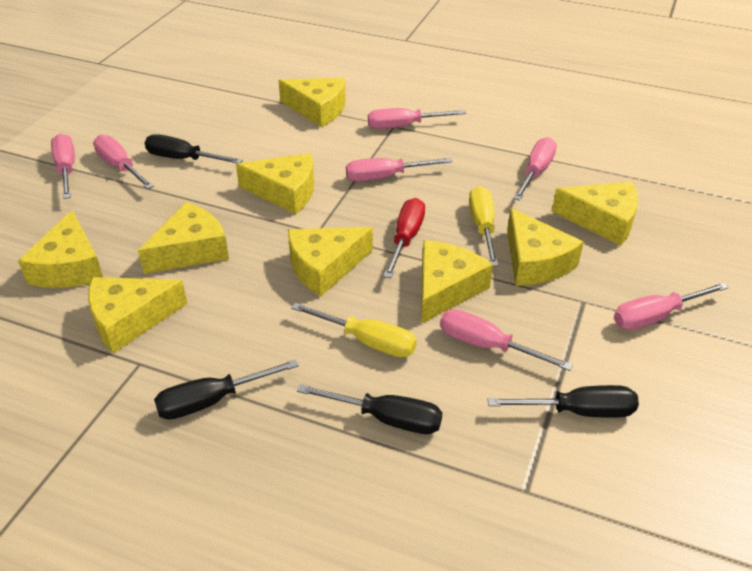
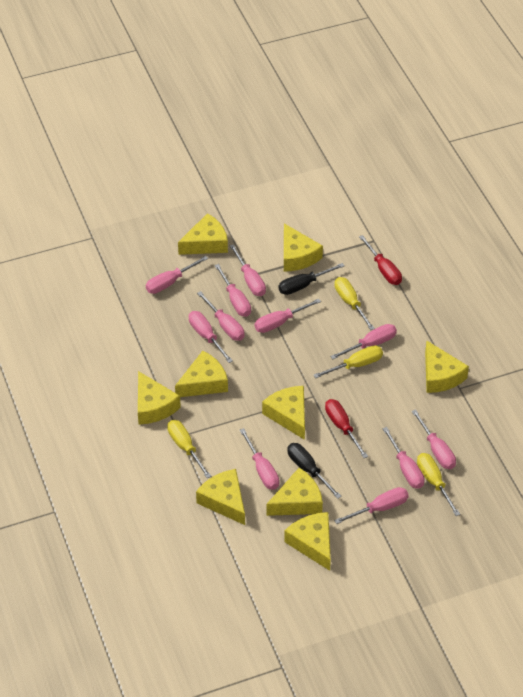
black screwdriver: [145,134,243,163] [154,359,299,420] [297,384,442,434] [488,385,639,418] = 4 -> [278,263,345,295] [287,443,342,499] = 2
pink screwdriver: [51,134,75,199] [93,135,154,189] [346,158,452,182] [368,108,466,129] [440,309,573,371] [513,137,557,201] [614,282,729,330] = 7 -> [146,256,208,294] [189,311,233,363] [197,291,245,341] [215,264,251,317] [230,244,266,296] [240,428,279,490] [255,299,321,333] [330,324,397,359] [334,487,409,524] [382,427,425,489] [411,409,456,469] = 11
red screwdriver: [383,198,425,278] = 1 -> [325,399,368,458] [359,235,402,285] = 2
yellow screwdriver: [291,303,417,358] [469,186,498,266] = 2 -> [167,420,211,478] [314,345,383,378] [334,277,375,330] [417,453,460,516] = 4

